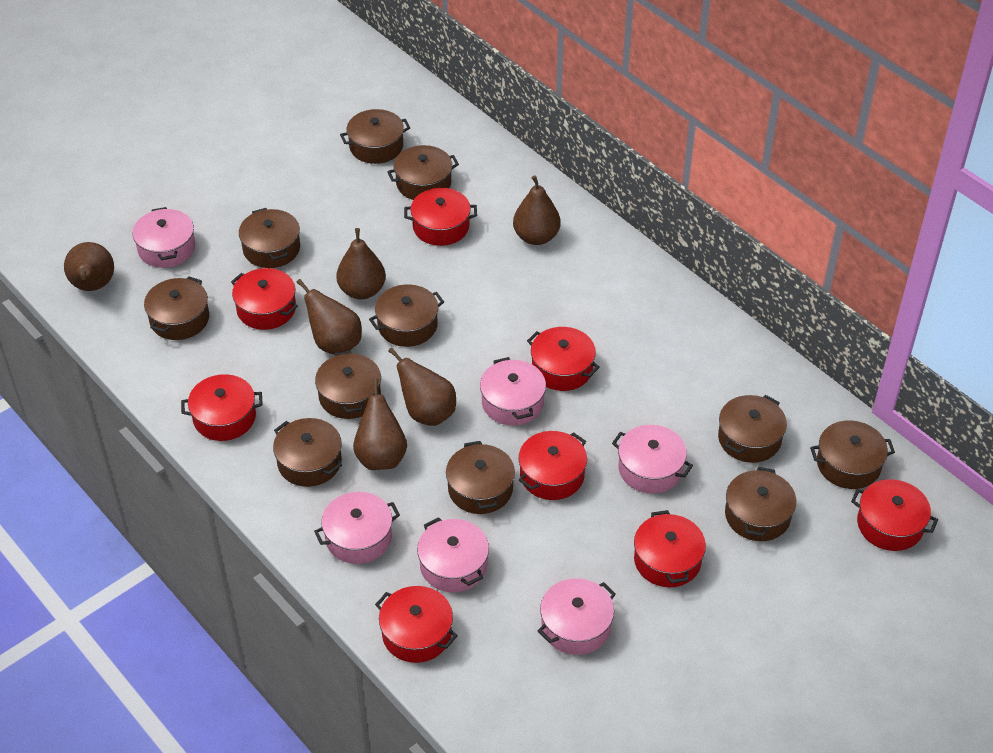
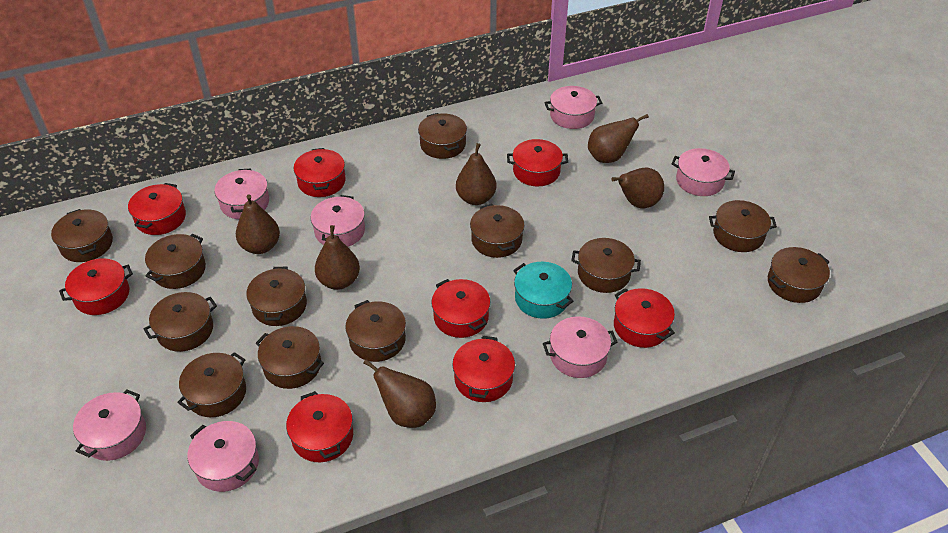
brown pot: [144,276,209,340] [239,208,300,268] [273,418,342,487] [315,351,381,419] [340,109,410,164] [369,284,444,347] [387,145,459,200] [446,441,515,514] [718,395,787,463] [725,467,796,541] [810,420,895,489] = 11 -> [51,209,113,262] [143,292,217,352] [145,234,206,289] [177,352,246,417] [246,267,307,326] [256,326,324,389] [345,300,406,362] [418,113,467,159] [470,204,524,258] [571,238,641,293] [709,200,777,252] [768,247,830,303] = 12
pink pot: [132,207,195,268] [314,492,400,564] [417,517,489,592] [480,357,546,426] [538,578,616,655] [612,425,693,494] = 6 -> [73,390,146,461] [188,421,259,492] [215,169,269,219] [311,195,365,247] [543,316,618,378] [544,86,602,129] [672,148,735,196] = 7
turquoise pot: none = 0 -> [513,262,573,319] = 1

